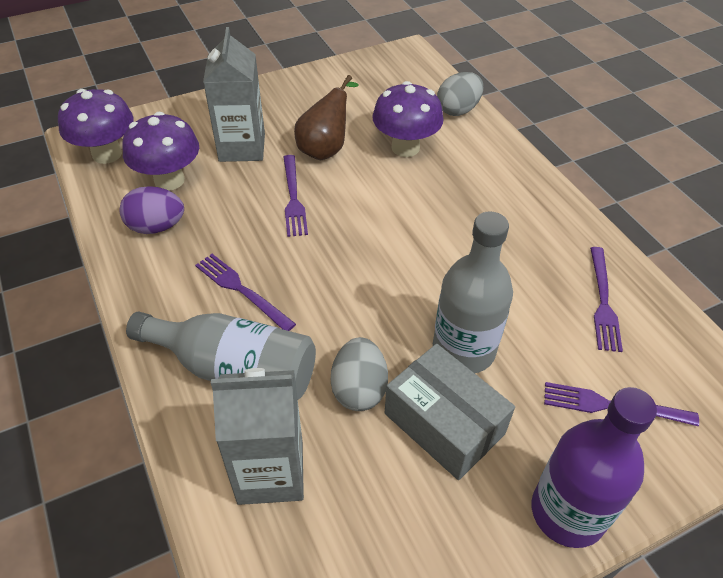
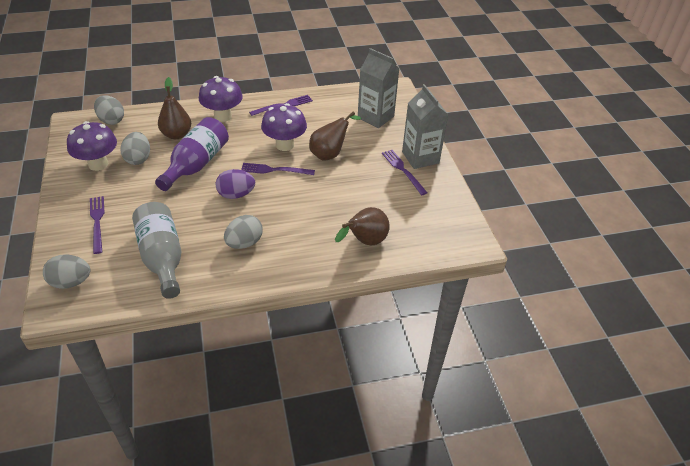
brown pear: [294,75,359,160] = 1 -> [158,77,191,139] [309,111,361,161] [335,207,390,245] = 3
grey bottle: [126,312,316,400] [433,211,513,373] = 2 -> [132,202,181,299] = 1
grey box: [385,344,515,480] = 1 -> none = 0
grey egg: [331,337,388,411] [437,72,483,116] = 2 -> [43,254,90,289] [94,95,124,125] [120,132,150,165] [224,215,263,249] = 4

